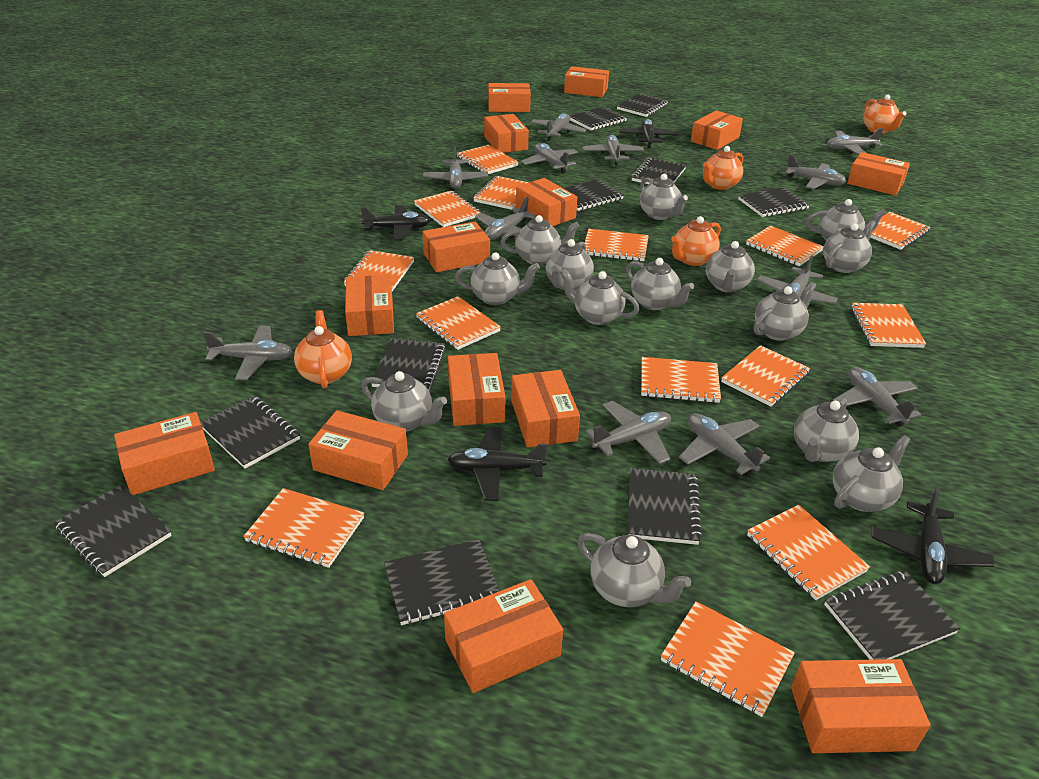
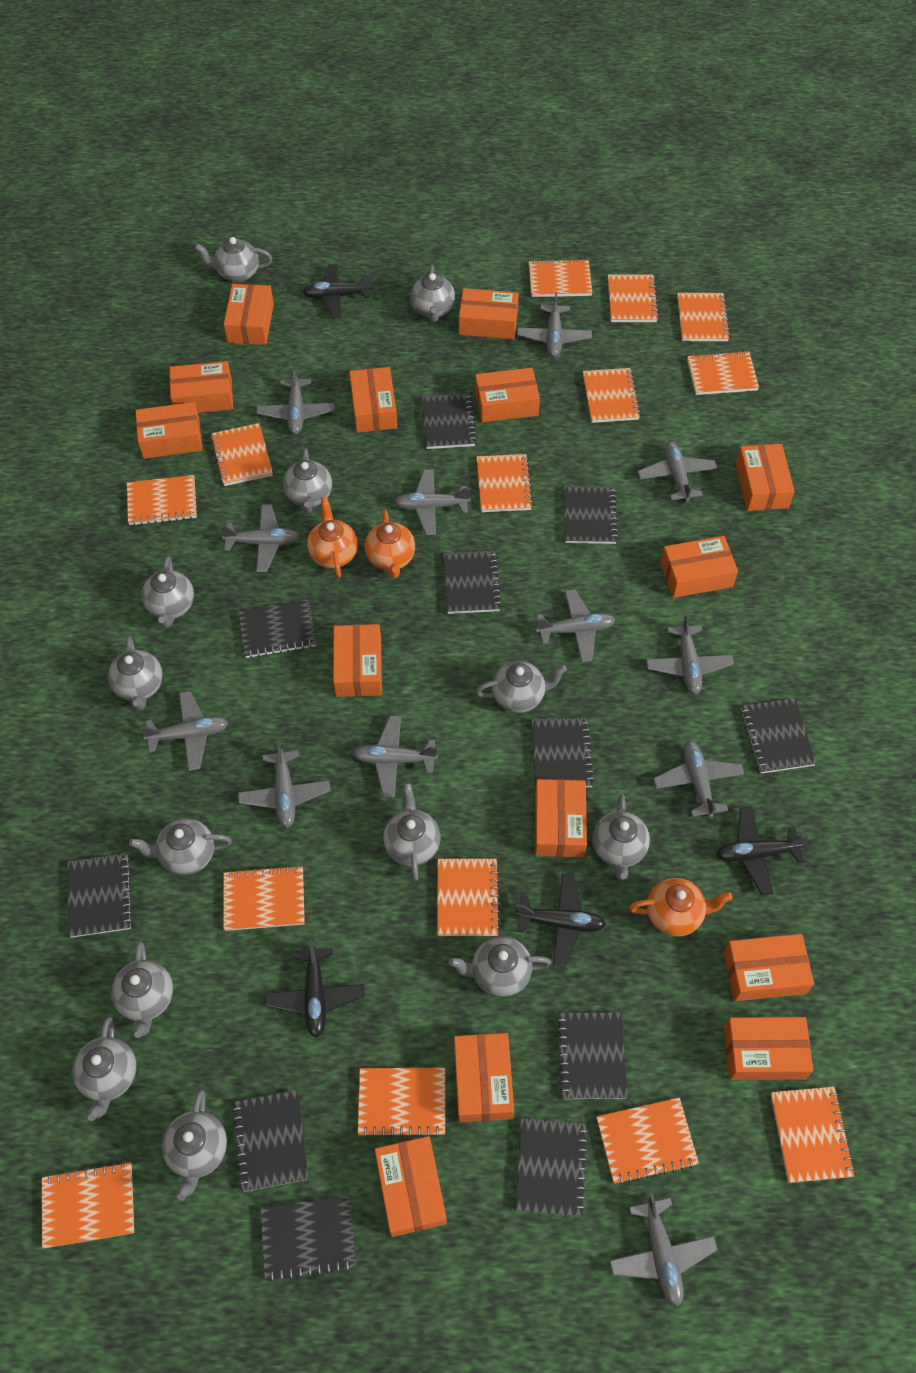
grey teapot: [361,371,447,432] [455,252,540,305] [501,215,579,265] [545,239,594,290] [560,269,639,325] [577,533,691,607] [626,258,694,310] [640,174,688,220] [706,241,755,292] [753,282,816,341] [794,398,859,462] [806,199,886,241] [823,220,876,273] [833,435,911,512] = 14 -> [72,1017,137,1121] [108,636,163,710] [111,941,173,1038] [129,818,232,875] [141,556,194,628] [162,1090,227,1201] [194,237,272,282] [283,448,332,514] [383,783,440,881] [410,265,455,323] [449,936,551,997] [475,661,567,713] [592,794,650,880] = 13
orange teapot: [294,310,352,388] [671,216,721,266] [703,146,743,190] [863,95,906,134] = 4 -> [307,497,358,578] [365,509,415,578] [629,878,732,937] = 3

